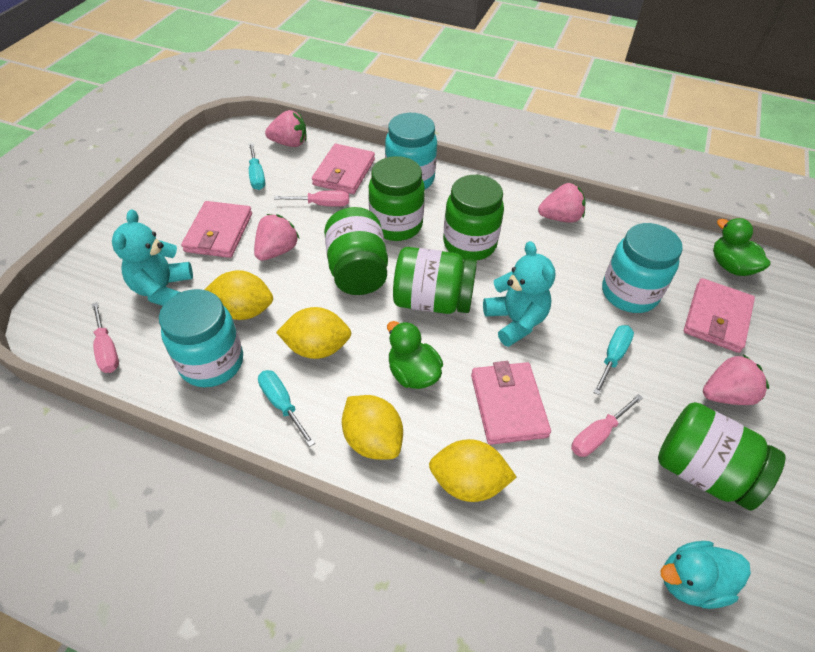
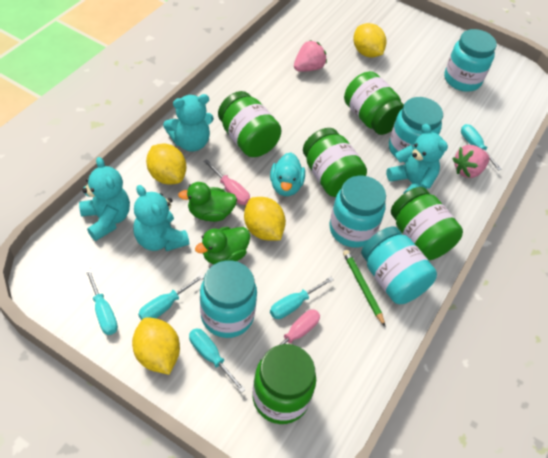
green pencil: none = 0 -> [343,250,385,326] = 1
pink screwdriver: [92,302,119,373] [274,190,349,207] [571,394,643,457] = 3 -> [203,159,250,205] [260,309,320,361] = 2
pink strawberry: [254,214,300,261] [265,110,306,147] [538,183,585,223] [703,354,769,405] = 4 -> [294,40,327,72] [453,145,489,178] = 2
pink wallet: [181,201,252,258] [312,144,375,194] [471,361,551,445] [684,278,755,353] = 4 -> none = 0
turquoise jar: [159,289,243,387] [385,113,437,189] [602,223,683,313] = 3 -> [200,260,257,338] [329,176,386,248] [361,226,437,304] [389,97,443,163] [444,29,497,92] = 5
turquoise screwdriver: [249,143,265,190] [258,370,315,447] [593,325,634,395] = 3 -> [85,268,118,335] [138,274,204,320] [189,328,246,393] [270,277,334,319] [461,124,502,171] = 5
turquoise teddy bear: [112,210,193,306] [483,241,555,347] = 2 -> [79,157,130,241] [133,185,189,251] [163,94,214,152] [386,124,448,193] = 4

